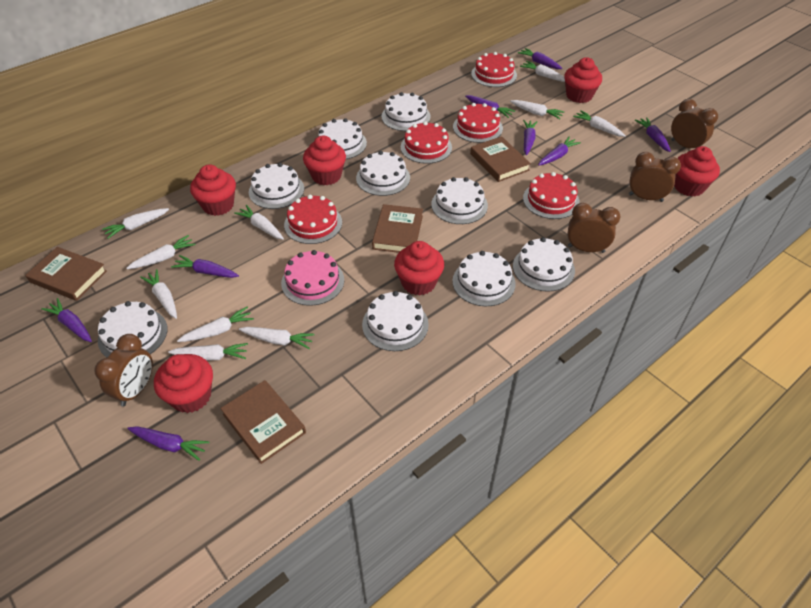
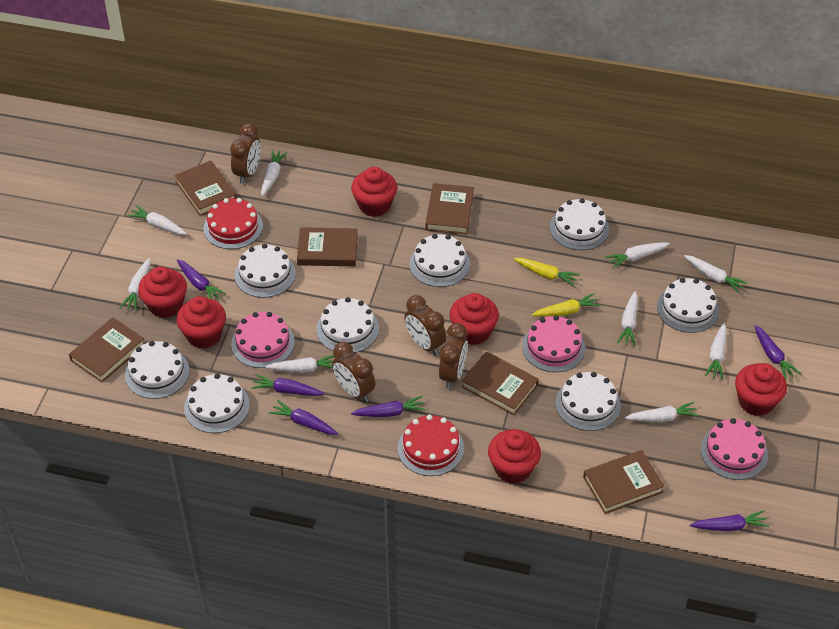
brown book: [25,247,107,301] [220,380,306,464] [372,204,423,253] [470,136,531,182] = 4 -> [69,317,145,383] [174,160,237,216] [297,227,358,266] [426,183,474,234] [462,351,539,415] [583,450,665,514] = 6
pink cake: [281,250,344,306] = 1 -> [231,312,295,368] [522,315,586,372] [701,418,768,480] = 3
purple carrot: [41,298,92,342] [127,426,209,461] [171,255,239,278] [465,95,515,118] [518,48,563,69] [523,120,538,155] [538,137,581,166] [635,117,671,152] = 8 -> [177,259,226,299] [251,374,324,396] [269,400,338,435] [351,396,426,417] [690,511,769,531] [754,325,801,380] = 6
red cake: [284,195,342,244] [401,121,452,164] [453,103,503,143] [471,52,517,87] [523,172,580,219] = 5 -> [204,198,263,249] [398,415,464,476] = 2
white cake: [98,301,167,358] [249,163,304,209] [318,118,367,159] [356,151,410,196] [362,291,429,351] [381,92,430,131] [431,177,488,224] [452,251,516,306] [513,237,575,292] = 9 -> [125,341,189,399] [184,373,250,433] [235,244,296,298] [316,297,379,353] [410,234,470,287] [550,198,609,250] [556,372,621,431] [657,278,719,333] = 8
white carrot: [102,208,169,239] [126,235,196,269] [140,269,177,319] [168,343,248,361] [177,307,254,342] [234,205,284,240] [239,327,315,349] [510,100,564,119] [520,61,565,82] [573,110,626,137] = 10 -> [120,258,150,311] [127,205,187,235] [261,150,288,197] [265,355,334,373] [605,242,670,268] [617,291,638,346] [624,402,699,422] [684,255,747,293] [705,323,726,379] = 9
yellow carrot: none = 0 -> [513,258,580,287] [532,293,601,317] = 2

